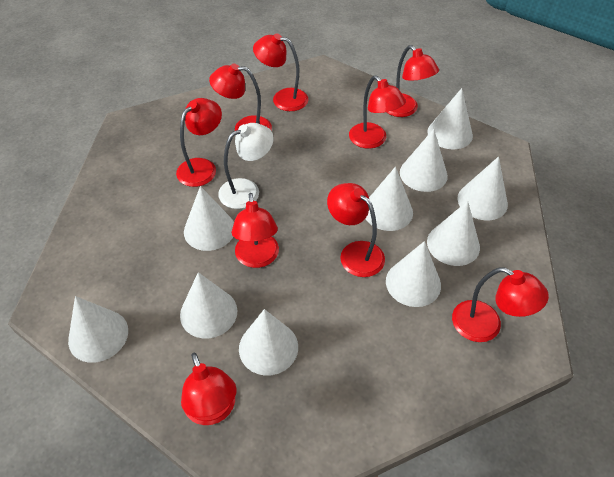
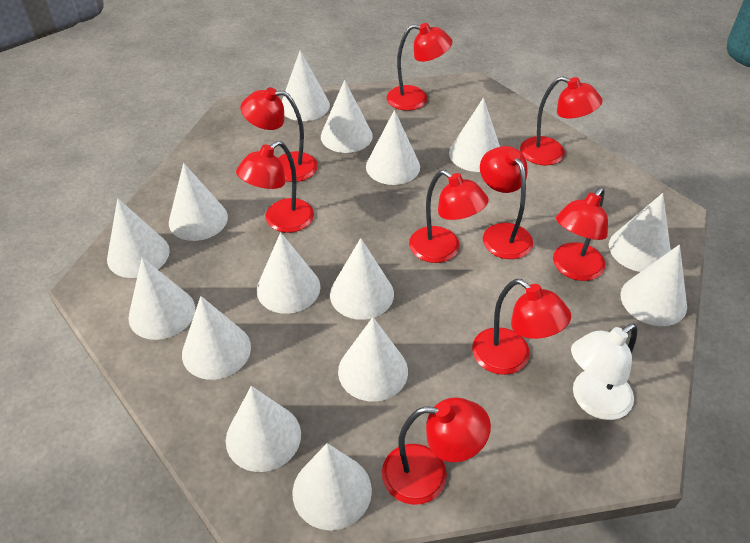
white cone: [68,296,128,363] [180,272,237,338] [184,186,234,251] [239,309,298,375] [365,167,413,231] [386,241,441,307] [400,129,448,192] [427,88,473,149] [427,201,480,266] [457,156,508,220] = 10 -> [107,198,170,278] [128,258,195,340] [169,163,228,241] [182,296,251,380] [226,386,301,472] [257,232,320,314] [282,51,330,121] [292,443,372,530] [321,80,373,153] [330,238,394,320] [338,317,408,402] [366,110,420,185] [449,98,500,172] [609,193,671,272] [620,244,687,326] = 15

